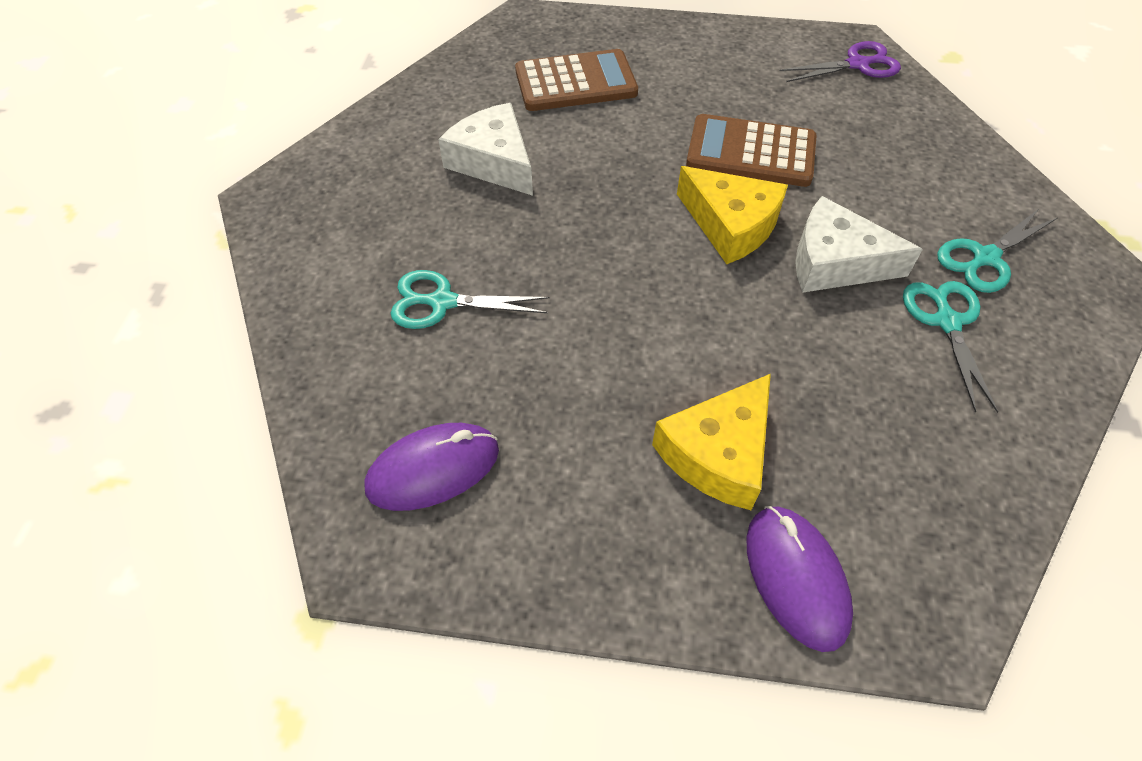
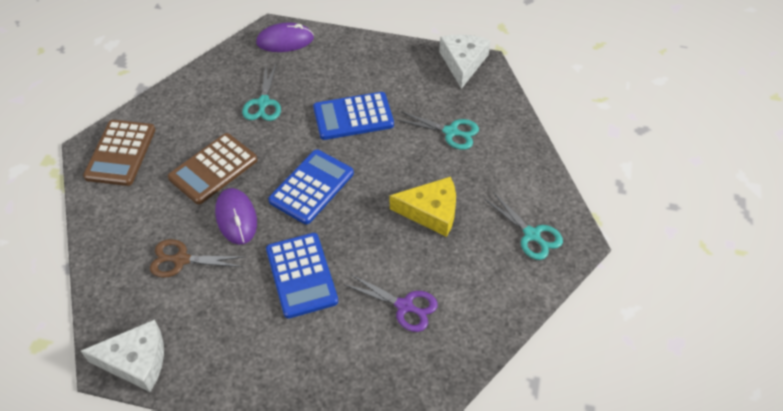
blue calculator: none = 0 -> [266,233,338,319] [268,150,354,224] [313,92,394,140] = 3
brown scissors: none = 0 -> [150,239,243,278] = 1
yellow cheese: [652,374,771,510] [677,166,788,264] = 2 -> [390,177,456,237] = 1

